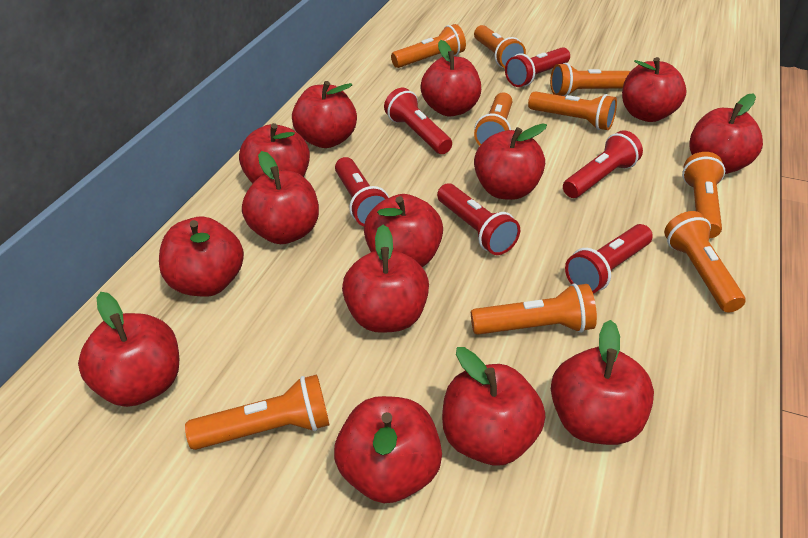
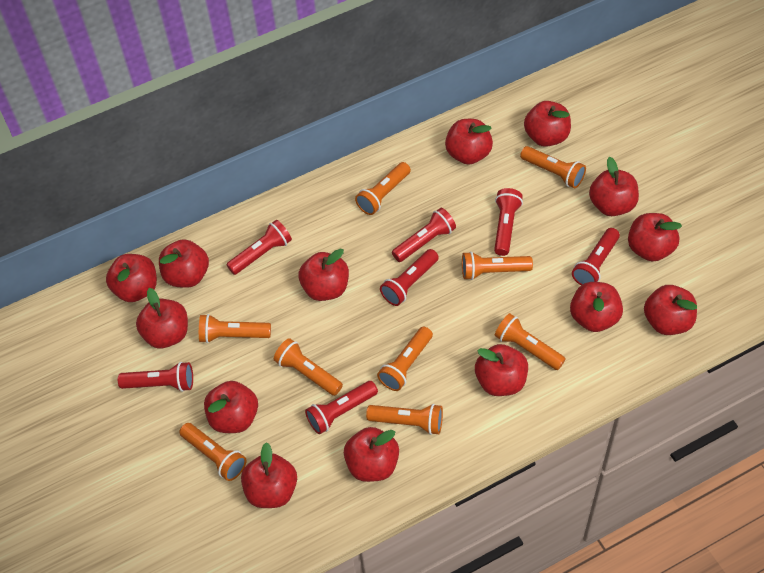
red flashlight: [335,157,389,226] [384,88,452,154] [437,183,520,255] [505,47,570,87] [563,130,643,198] [565,224,653,293] = 6 -> [118,362,193,392] [226,220,292,275] [305,381,378,434] [380,249,439,306] [392,208,456,262] [494,188,523,256] [572,228,620,285] = 7

